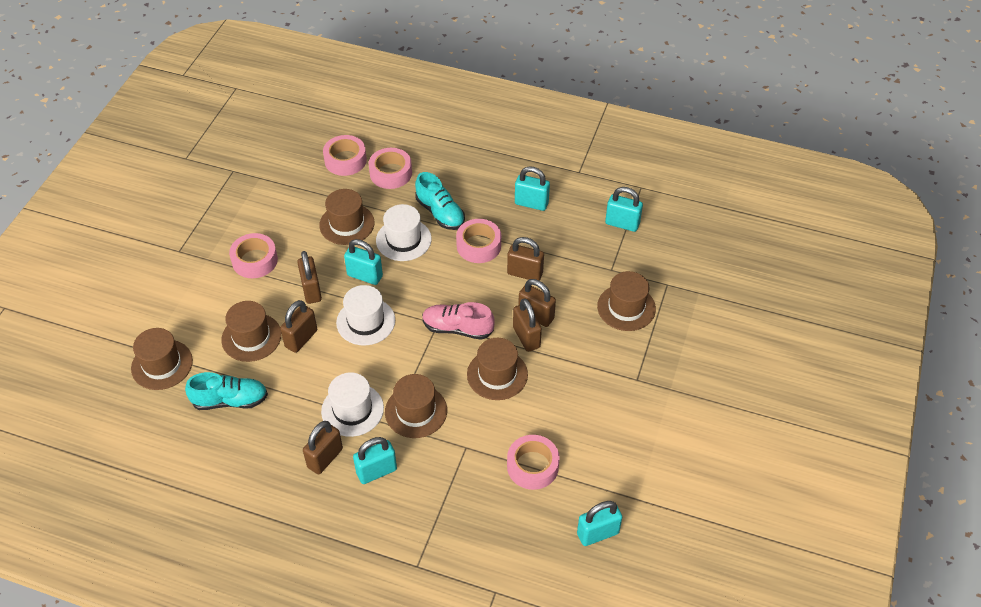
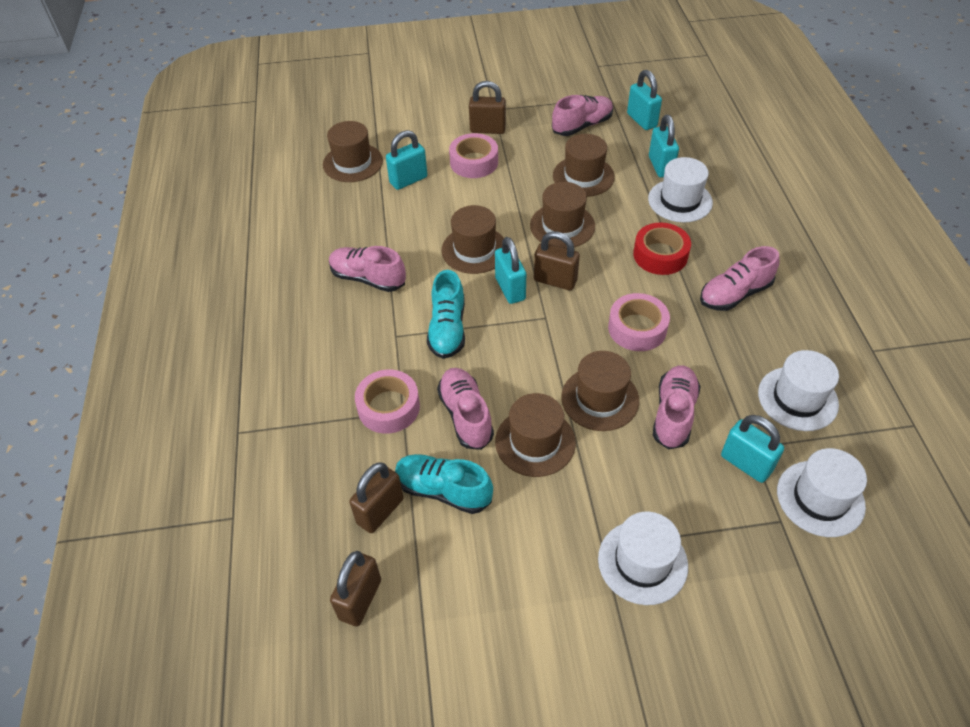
brown padlock: [280,300,317,353] [297,251,322,304] [303,421,343,474] [507,237,544,281] [513,298,542,352] [518,279,556,327] = 6 -> [330,551,381,626] [349,462,404,533] [469,81,506,134] [534,231,580,290] = 4
pink shoe: [422,302,495,340] = 1 -> [329,246,406,292] [437,368,494,450] [552,95,613,136] [653,365,701,449] [700,246,780,311] = 5
pink tape: [229,233,278,278] [323,135,367,176] [369,148,412,189] [456,219,501,263] [507,435,560,490] = 5 -> [355,369,420,434] [449,133,498,178] [608,293,670,351] = 3
red tape: none = 0 -> [633,222,691,275] = 1
white hat: [321,372,384,437] [336,285,395,345] [376,204,432,261] = 3 -> [598,511,688,605] [648,157,713,222] [758,350,839,431] [777,448,867,537] = 4

